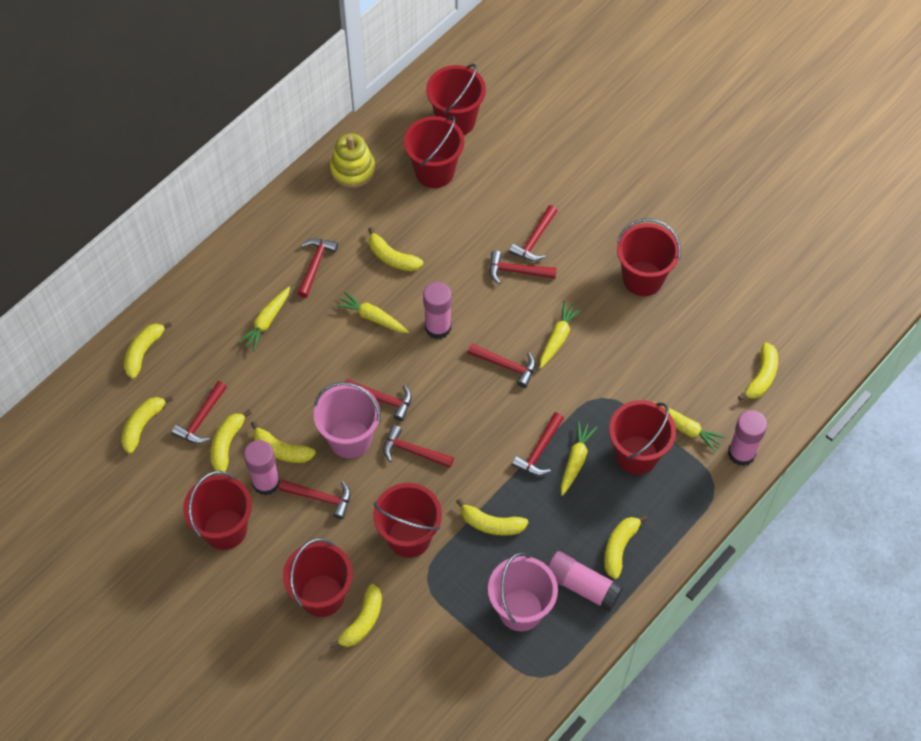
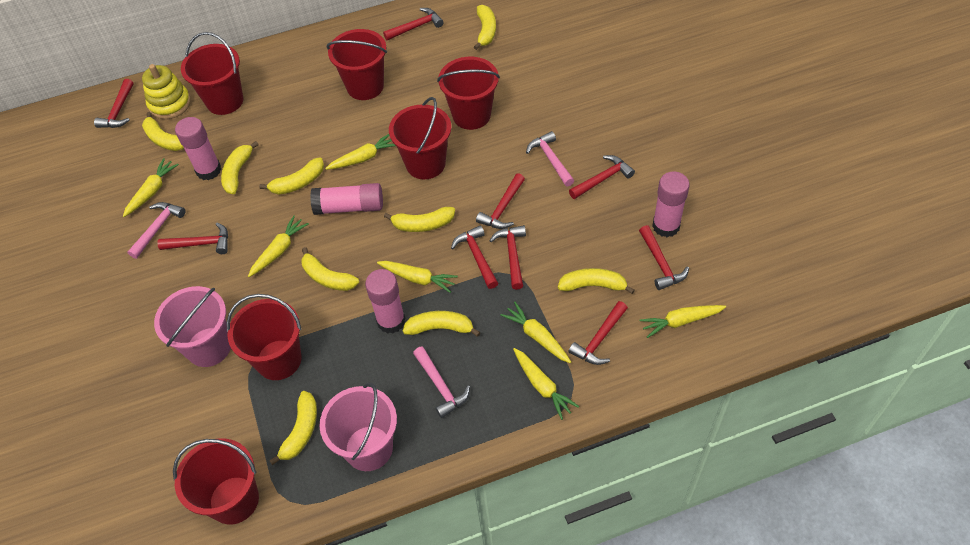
pink hammer: none = 0 -> [128,202,186,259] [413,346,470,418] [526,131,574,187] = 3
red bucket: [183,471,252,550] [283,538,353,617] [373,483,442,558] [404,116,464,188] [426,64,486,135] [609,400,676,474] [617,218,681,296] = 7 -> [173,438,259,525] [181,32,243,115] [227,294,301,380] [327,29,387,100] [389,97,451,179] [437,57,500,130] = 6
yellow carrot: [238,287,290,351] [335,291,409,333] [540,301,582,368] [561,421,597,496] [654,402,726,452] = 5 -> [123,158,179,217] [248,216,309,277] [325,134,396,170] [377,261,458,293] [500,302,571,363] [513,348,579,420] [639,305,726,338] = 7

